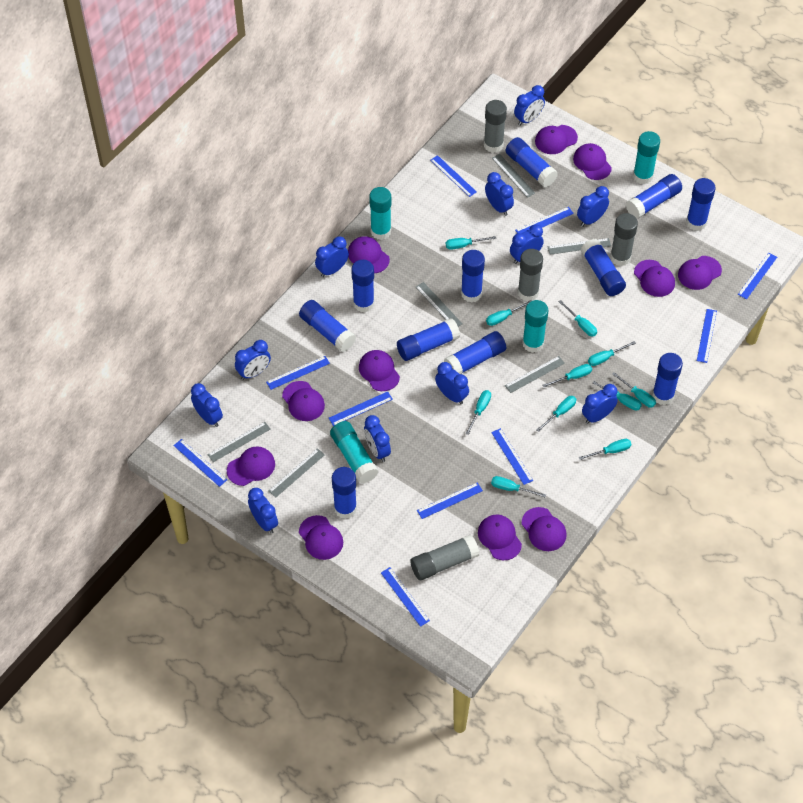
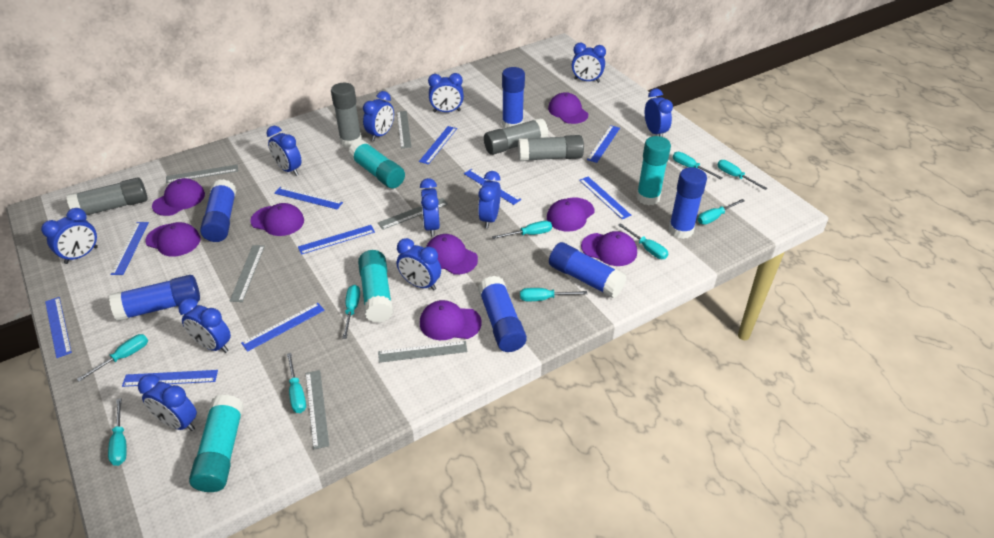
blue glue stick: [299,300,356,352] [332,467,357,519] [351,260,374,312] [397,318,460,361] [444,331,506,374] [461,250,485,303] [506,137,558,187] [581,239,626,296] [626,174,682,219] [652,353,683,405] [686,178,716,231] = 11 -> [109,275,200,321] [200,179,236,242] [478,276,527,352] [502,67,525,128] [549,242,627,298] [669,167,707,239] = 6
purple cap: [227,446,275,486] [282,381,325,421] [299,515,343,560] [348,236,390,273] [359,350,400,391] [478,514,522,560] [522,507,566,551] [535,125,578,154] [573,143,612,180] [634,260,675,297] [678,256,722,290] = 11 -> [145,222,200,256] [152,178,205,216] [250,203,304,236] [420,300,482,340] [426,234,478,275] [547,197,594,232] [548,92,588,124] [581,231,637,266] = 8
turquoise screwdriver: [446,236,496,250] [466,390,491,435] [486,300,532,326] [491,476,546,497] [536,396,576,432] [543,364,592,387] [559,300,597,336] [579,439,631,460] [588,341,636,366] [592,381,642,410] [612,372,656,408] = 11 -> [77,334,148,382] [108,398,127,466] [287,353,306,413] [342,285,360,339] [492,221,552,239] [520,288,587,301] [618,223,668,259] [673,152,723,179] [698,199,745,225] [718,160,767,190] = 10

